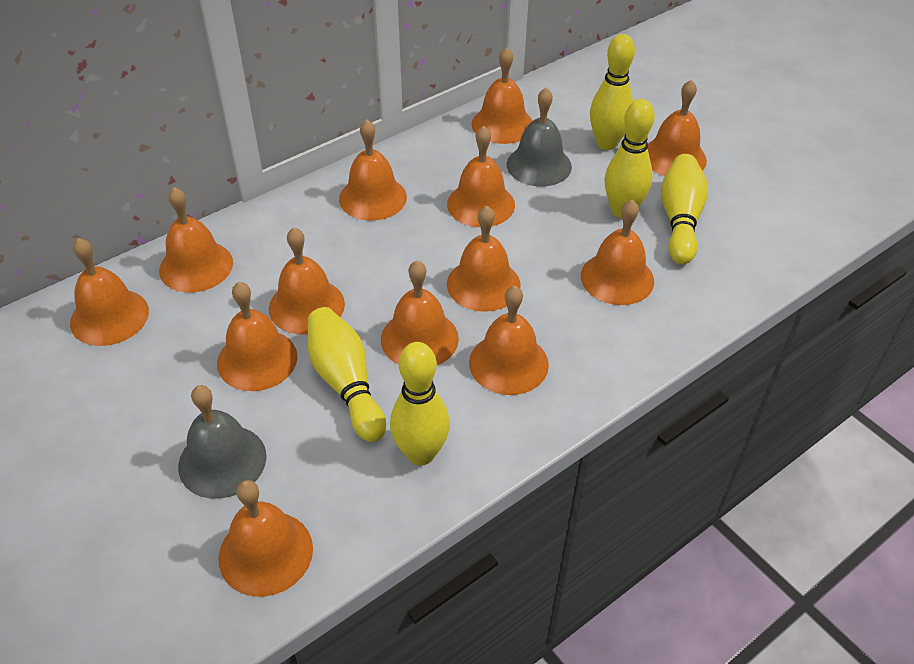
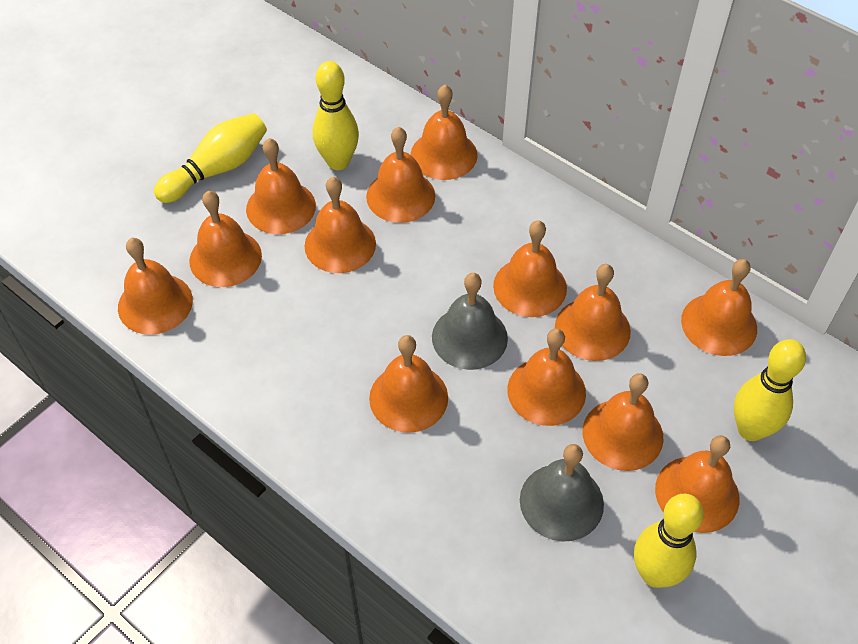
yellow bowling pin: [308,307,386,442] [390,342,450,466] [590,34,635,150] [605,99,655,218] [661,154,708,264] = 5 -> [154,113,267,203] [313,61,359,170] [634,494,704,588] [734,339,806,441] = 4

